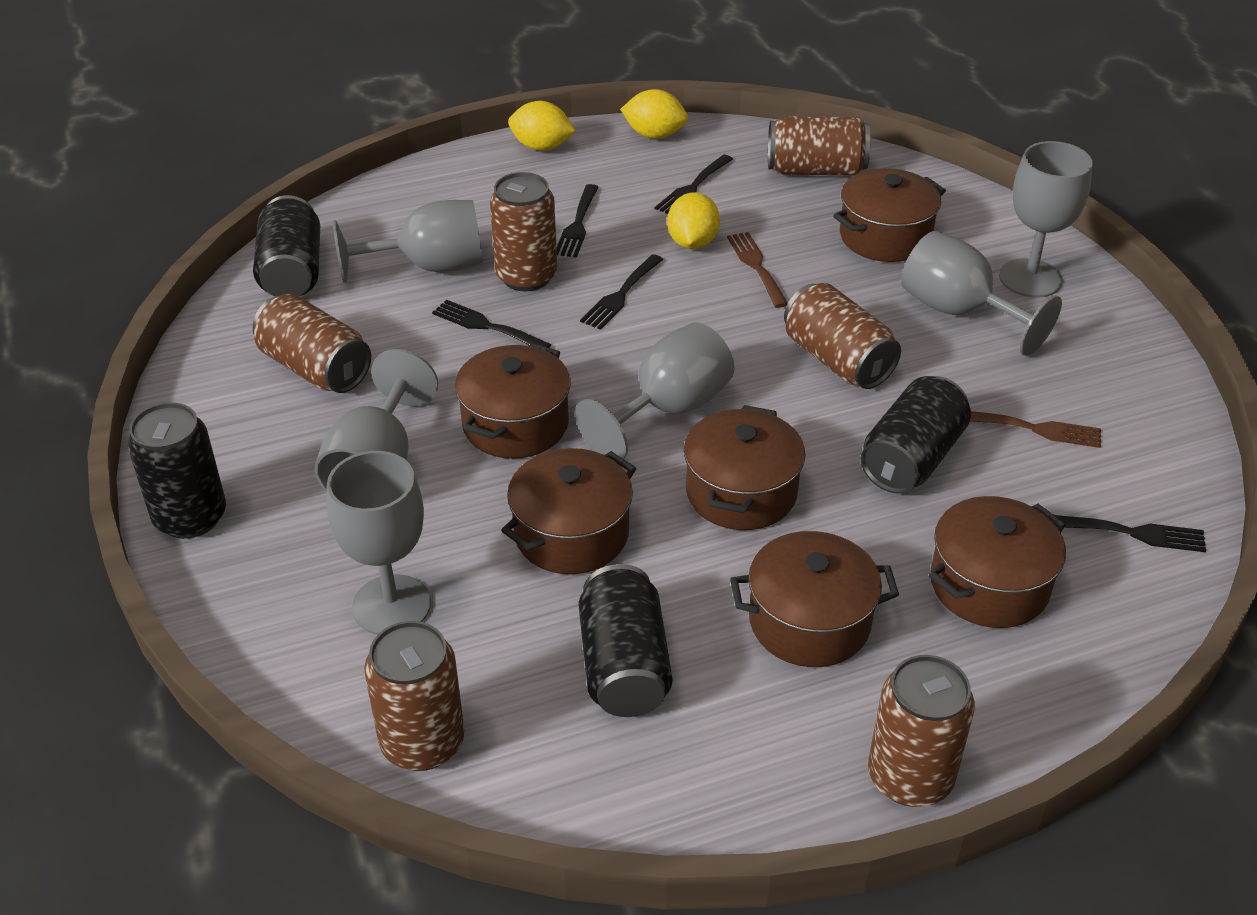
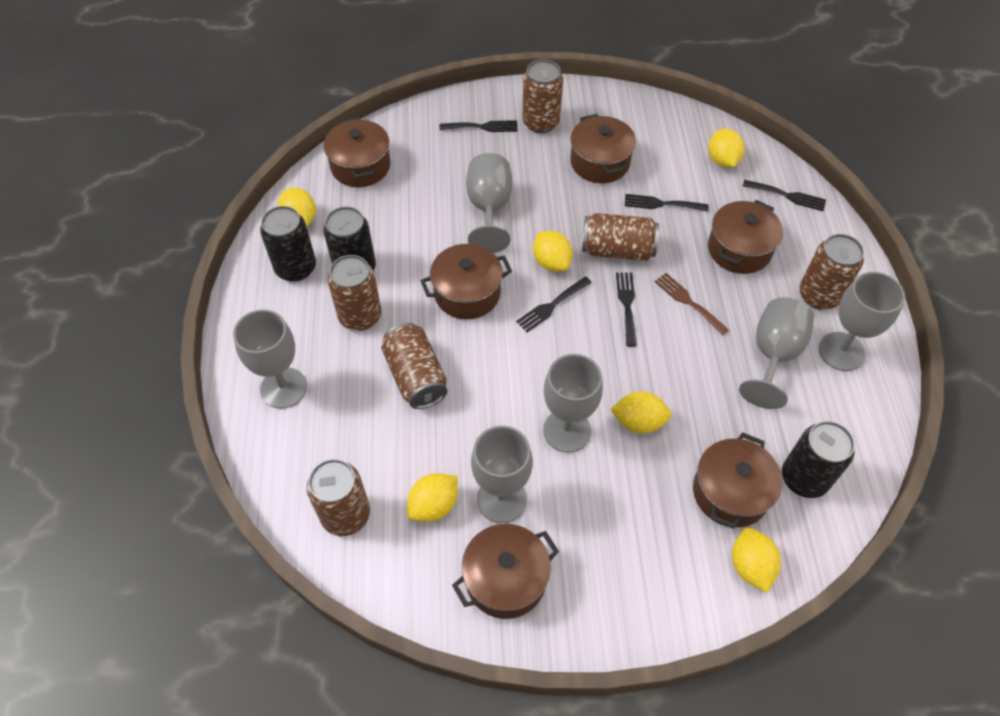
black can: [128,402,226,539] [253,195,320,297] [578,564,672,717] [860,376,971,494] = 4 -> [260,206,316,282] [323,206,376,270] [782,421,855,498] = 3
brown fork: [727,232,788,308] [970,411,1101,448] = 2 -> [654,273,729,335] = 1
yellow lemon: [508,101,576,151] [620,89,688,139] [667,192,720,249] = 3 -> [278,188,316,226] [407,473,458,522] [533,231,573,272] [610,391,671,434] [708,129,744,167] [732,528,781,593] = 6

